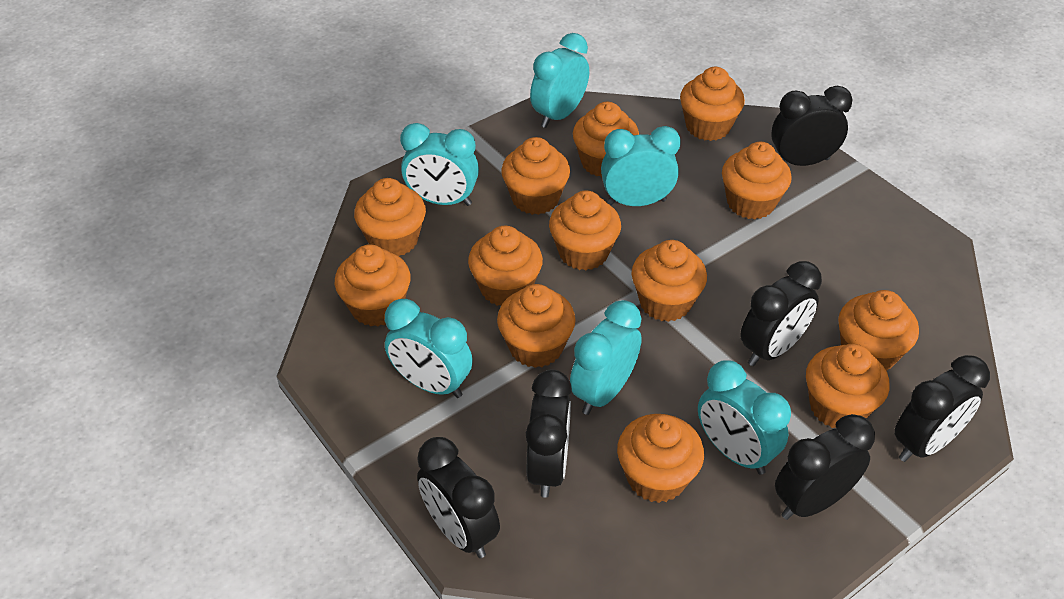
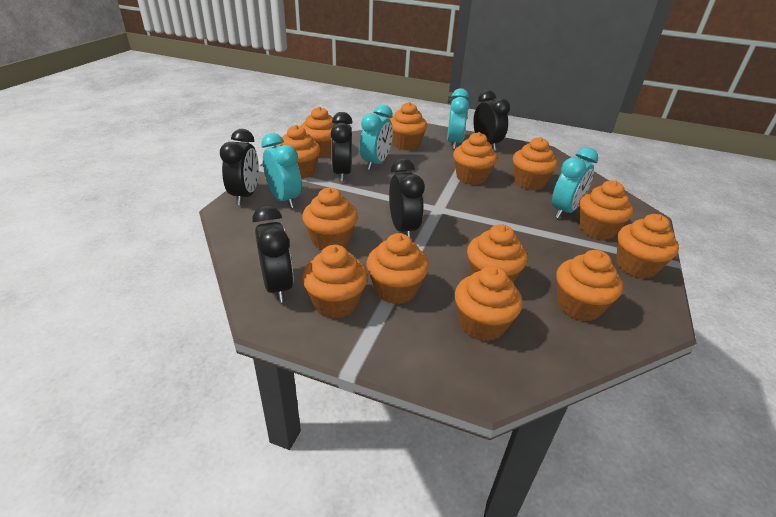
black clock: [417,437,500,558] [526,369,572,498] [740,261,822,366] [771,86,853,166] [775,414,875,520] [894,355,990,462] = 6 -> [220,129,259,205] [252,205,294,303] [330,112,353,182] [389,158,425,238] [473,90,510,151] = 5
turquoise clock: [385,299,473,398] [400,123,479,206] [530,33,589,128] [570,300,642,415] [601,126,681,206] [698,360,791,475] = 6 -> [261,133,301,208] [360,104,393,170] [447,88,469,150] [552,147,598,219] = 4

